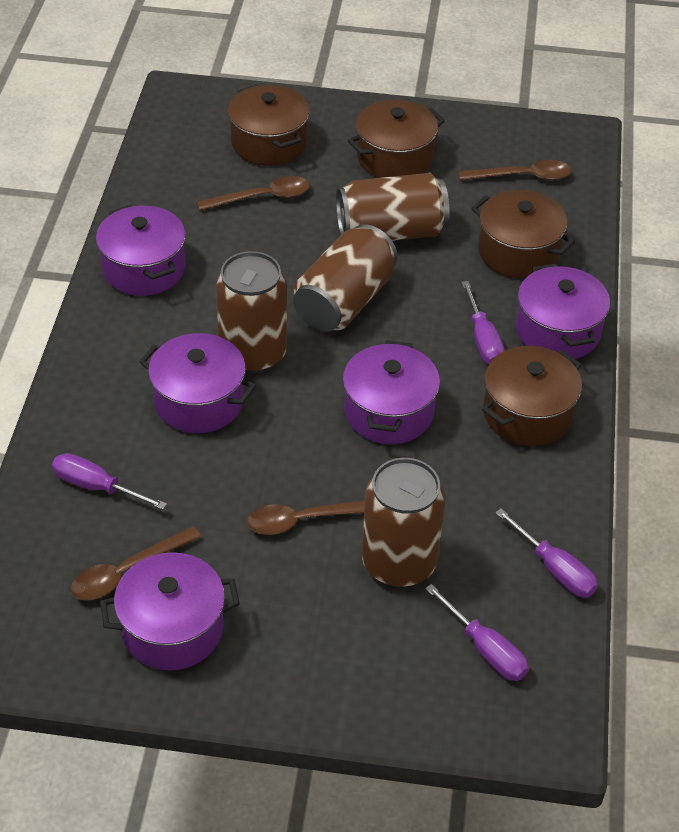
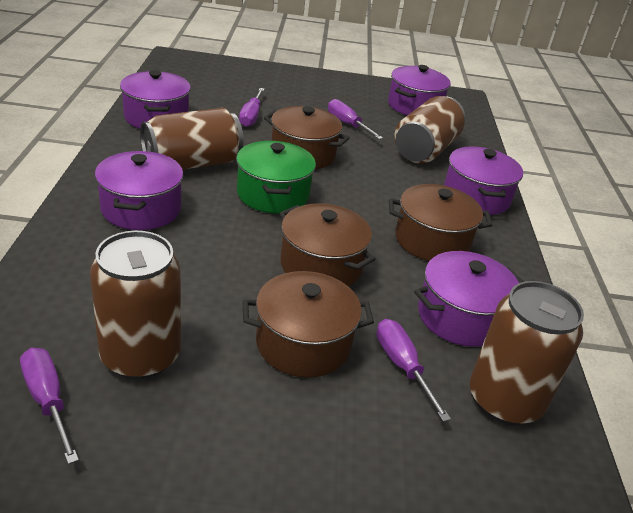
brown spoon: [71,526,201,600] [197,176,310,211] [247,501,365,535] [459,160,571,180] = 4 -> none = 0
green pot: none = 0 -> [236,141,316,213] = 1

